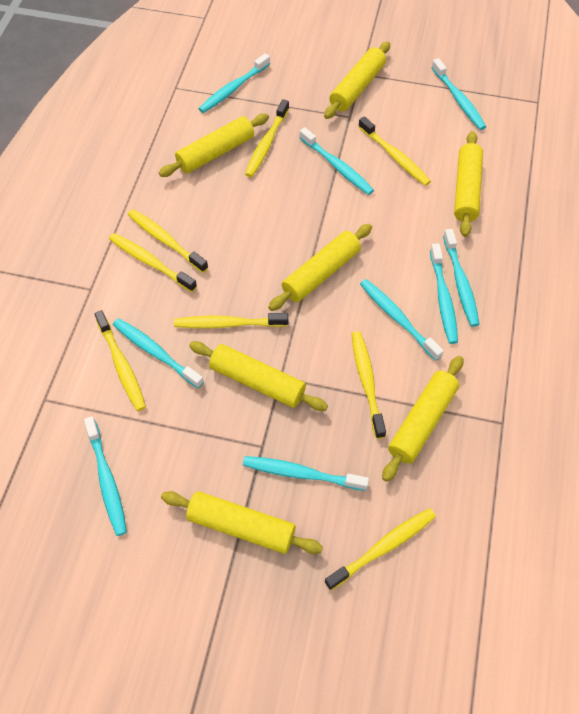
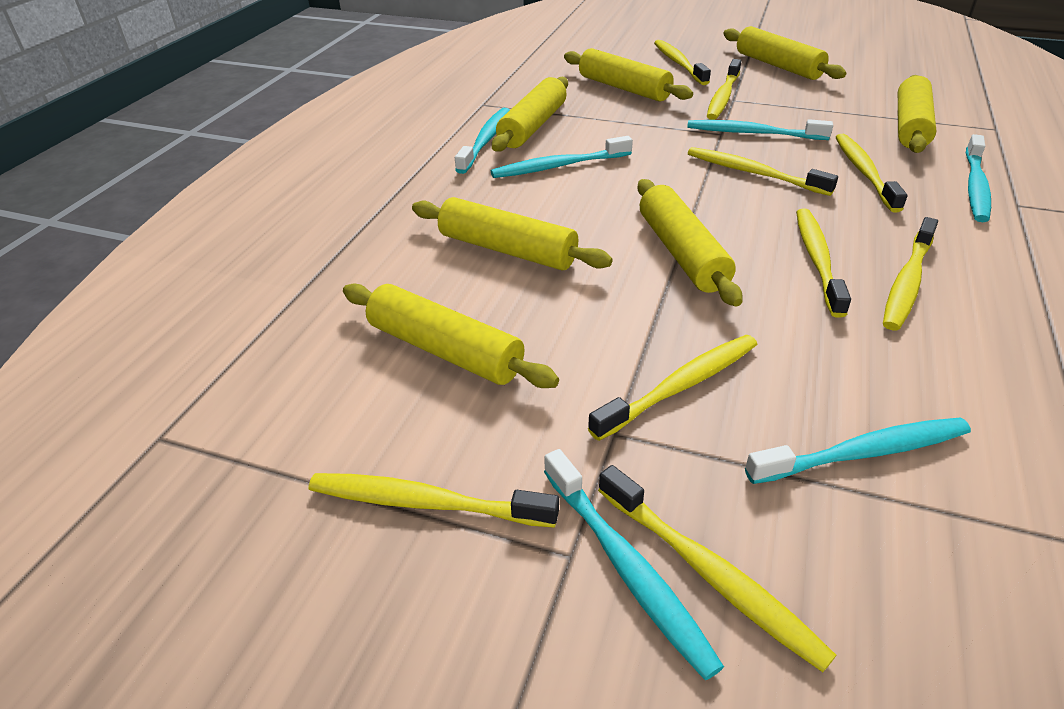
turquoise toothbrush: [84,416,127,536] [113,318,204,388] [198,53,270,113] [243,456,369,491] [299,127,374,195] [360,279,444,361] [430,243,458,344] [431,58,486,130] [443,229,480,327] = 9 -> [455,108,510,174] [491,136,633,178] [544,449,724,680] [687,119,833,140] [745,418,971,484] [966,134,991,222] = 6
yellow toothbrush: [94,310,146,411] [109,233,197,292] [128,209,208,273] [174,313,288,328] [245,99,289,177] [325,508,436,590] [352,331,386,439] [358,116,431,186] = 8 -> [309,473,559,528] [588,335,758,441] [598,465,837,672] [654,40,711,85] [688,147,838,196] [707,59,741,120] [796,209,851,318] [836,134,908,212] [883,217,938,330] = 9

